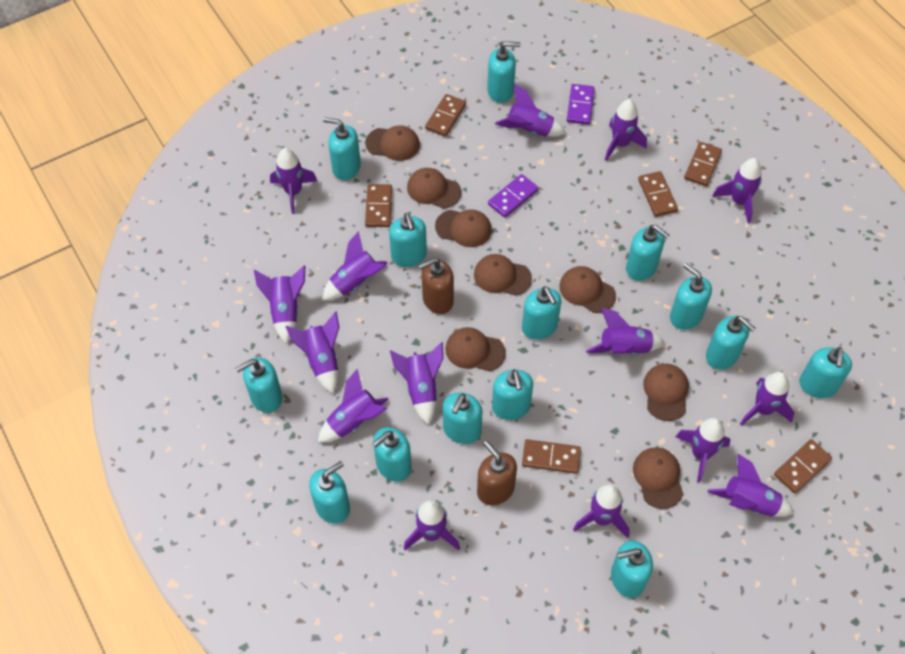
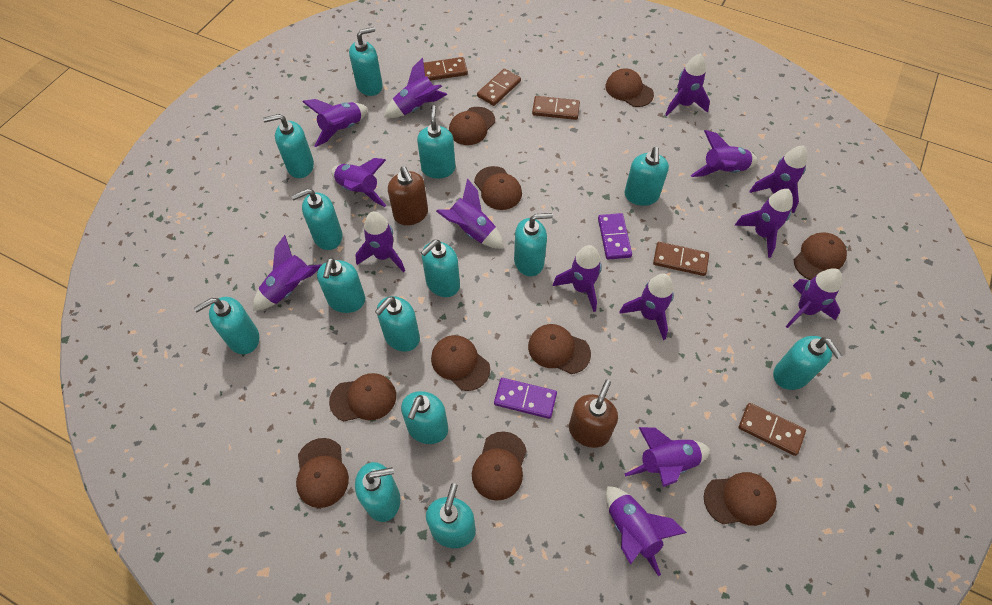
brown cap: [365,125,420,161] [407,168,461,209] [435,209,492,247] [445,327,506,371] [474,254,532,296] [559,266,616,313] [633,448,683,509] [643,364,689,421] = 8 -> [296,438,349,508] [329,373,396,422] [431,335,490,391] [449,107,495,145] [472,431,527,501] [474,166,522,210] [528,324,591,374] [606,68,654,107] [704,472,777,526] [794,232,847,280] = 10
brown domino: [365,184,392,227] [425,94,466,137] [522,439,581,474] [638,171,678,217] [684,142,722,186] [774,439,832,494] = 6 -> [424,57,468,81] [477,69,521,106] [532,96,580,120] [653,242,709,276] [738,403,806,456] = 5

